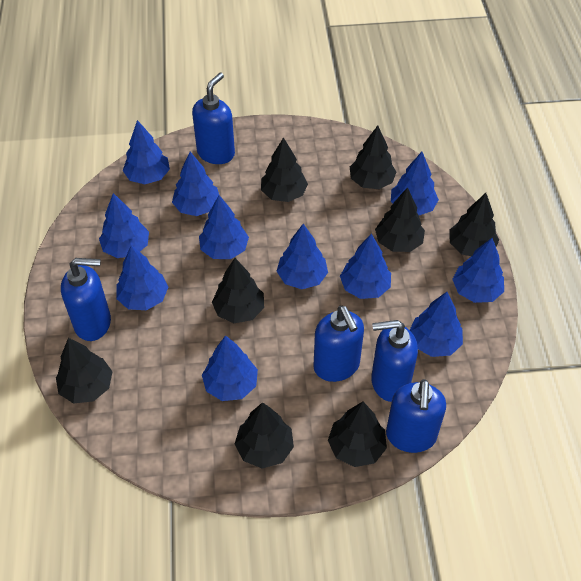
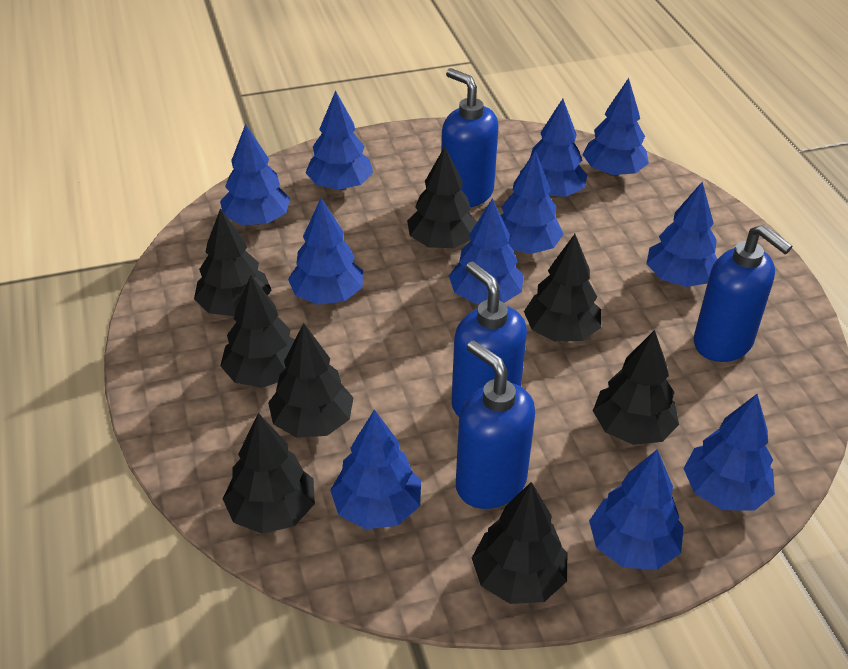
blue soap dispenser: [61,258,111,341] [192,73,235,164] [314,306,364,382] [371,320,418,402] [386,379,446,453] = 5 -> [441,68,499,207] [451,262,527,417] [456,340,535,509] [694,224,793,362] = 4

